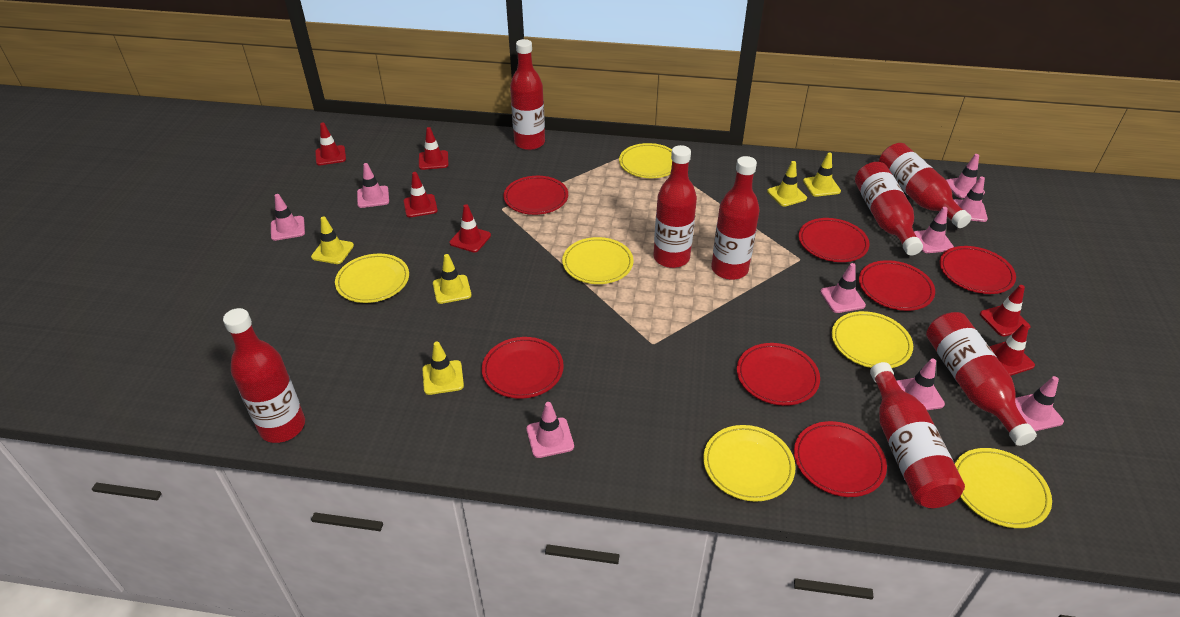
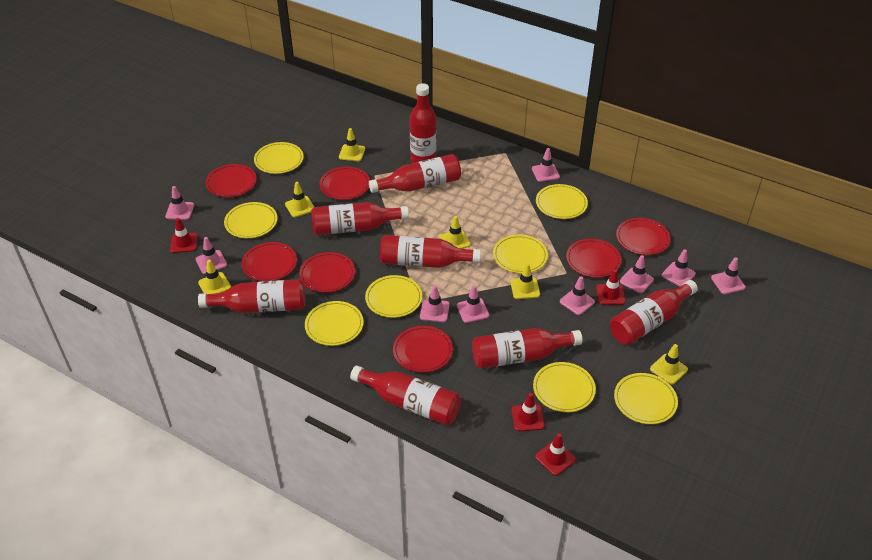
red traffic cone: [315,123,346,165] [404,172,438,217] [419,127,448,170] [450,204,491,252] [980,285,1031,336] [989,323,1035,376] = 6 -> [170,218,198,253] [511,393,545,431] [535,433,576,476] [596,269,625,305] = 4
yellow plate: [335,254,409,303] [562,237,634,284] [619,143,672,178] [703,425,796,502] [832,311,913,368] [955,448,1052,528] = 6 -> [224,202,278,238] [254,142,304,174] [305,301,364,346] [365,275,422,318] [493,235,548,274] [533,362,596,412] [536,184,588,219] [614,373,678,424] = 8
yellow traffic cone: [311,216,354,264] [422,341,464,395] [433,254,471,304] [767,161,807,207] [803,152,841,197] = 5 -> [198,260,231,294] [285,182,314,217] [339,128,365,161] [440,216,471,249] [510,263,540,299] [650,344,688,384] = 6

